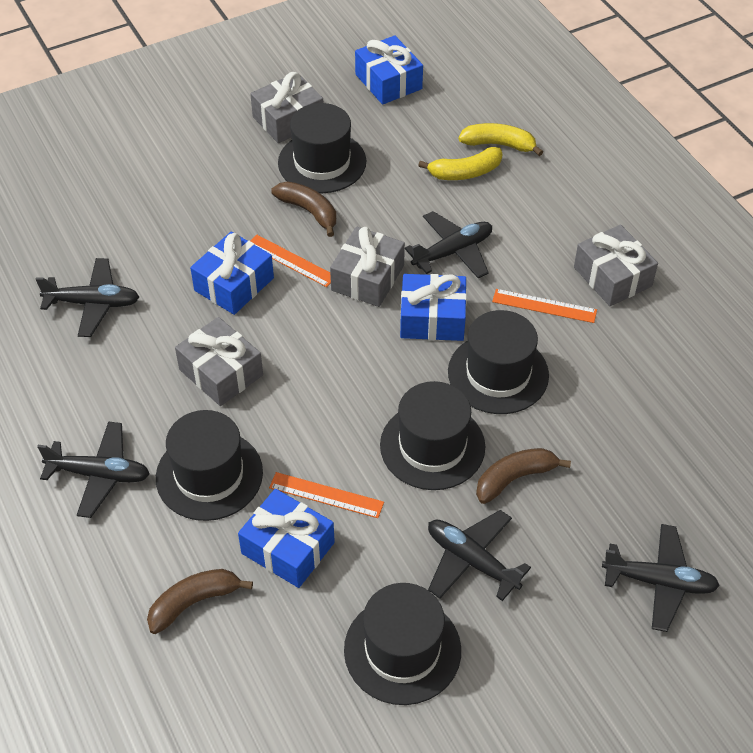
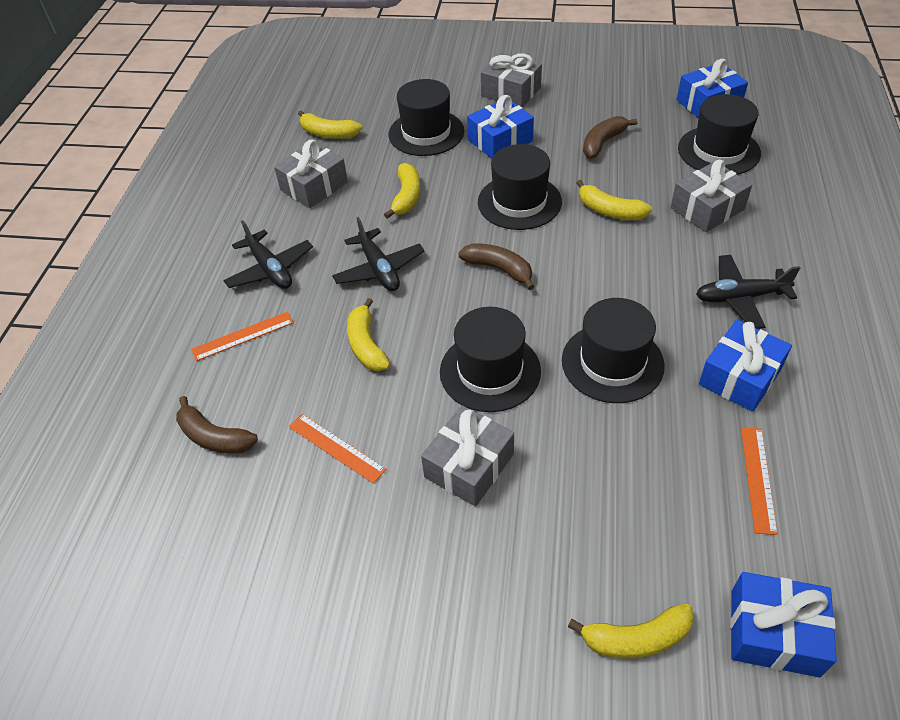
black plane: [36,258,139,337] [37,421,150,518] [405,211,492,278] [428,510,531,601] [602,524,720,632] = 5 -> [223,220,313,289] [332,217,425,291] [696,255,800,329] = 3
yellow banana: [418,147,502,180] [458,123,543,156] = 2 -> [298,111,362,139] [347,298,390,371] [384,163,420,219] [568,603,694,659] [577,180,652,220] = 5

